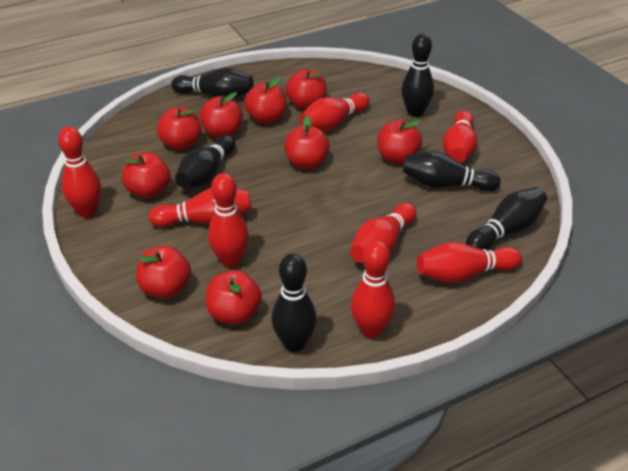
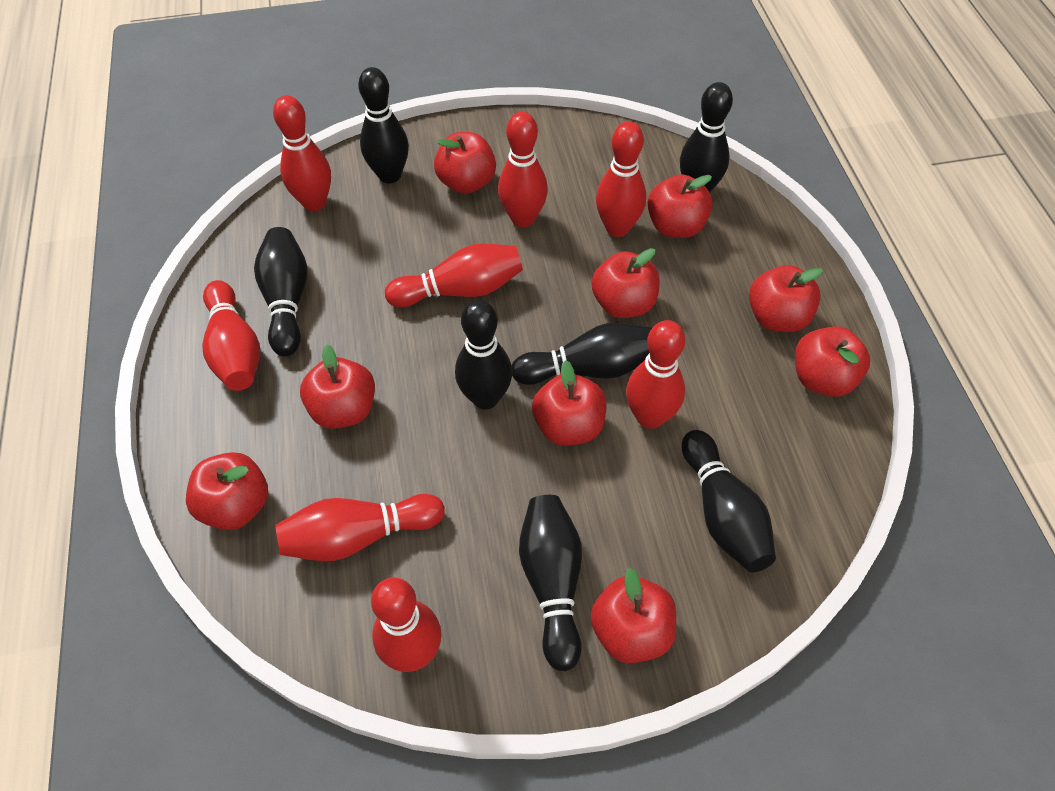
black bowling pin: [171,68,253,98] [175,135,235,189] [271,254,317,352] [401,34,434,117] [403,151,501,191] [466,187,547,250] = 6 -> [254,227,308,356] [358,67,409,183] [455,300,512,409] [512,323,653,385] [519,495,582,671] [680,82,733,193] [682,430,776,573] = 7

